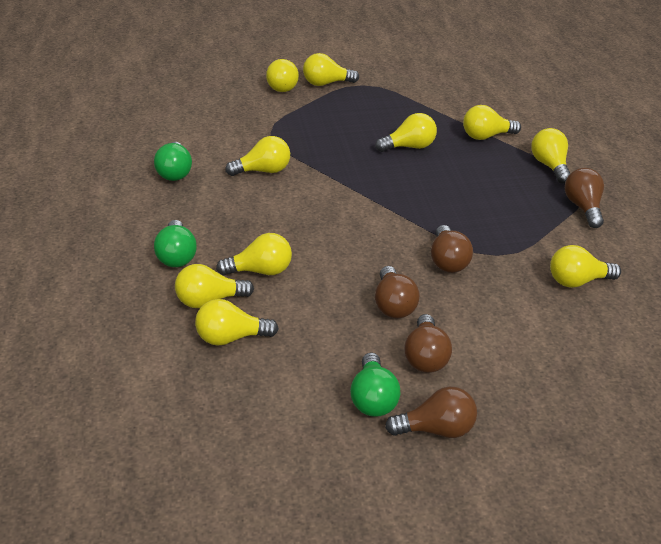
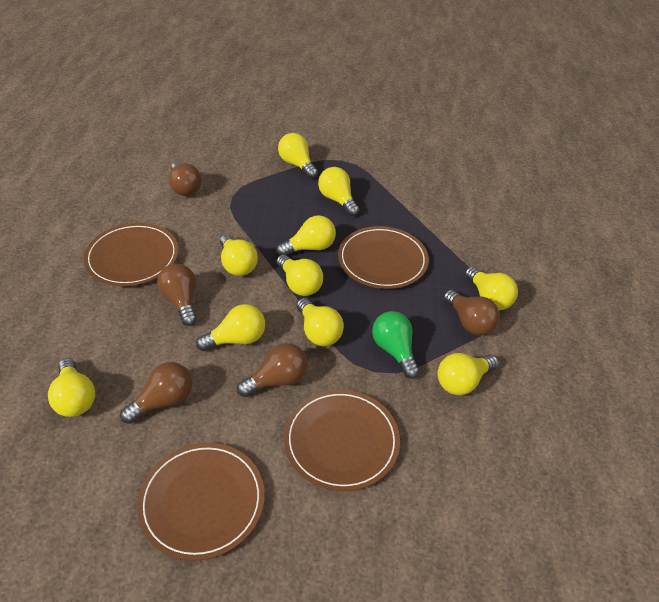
brown plate: none = 0 -> [84,223,179,286] [137,443,265,561] [284,390,400,491] [338,226,429,289] = 4
green light bulb: [154,142,192,181] [154,220,197,267] [350,353,401,417] = 3 -> [372,311,419,379] = 1

